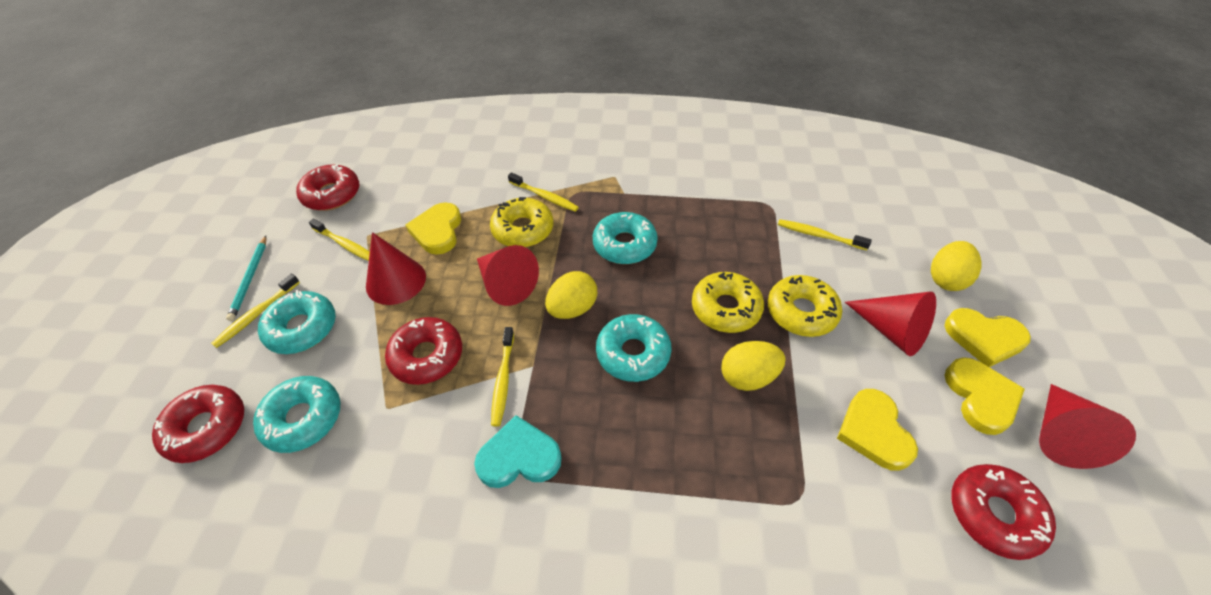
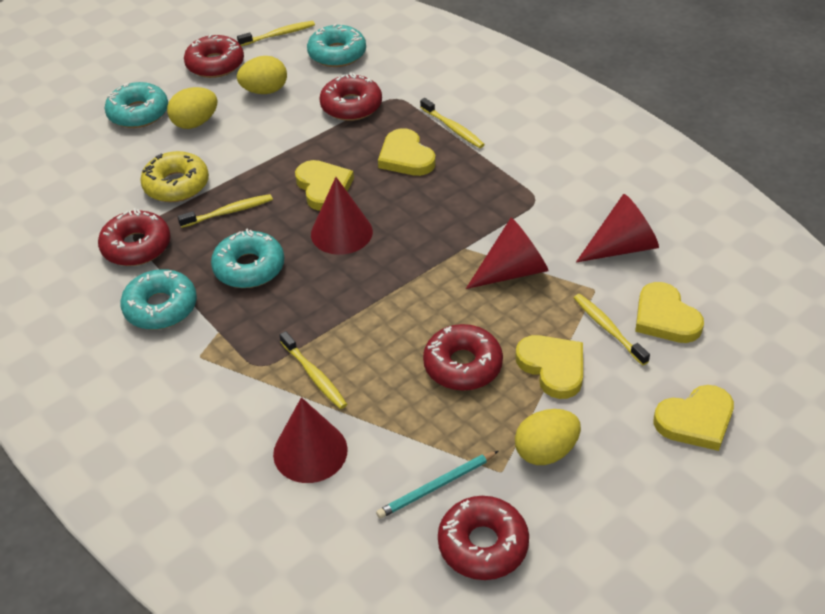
red donut: [152,385,244,463] [296,165,359,211] [385,317,462,385] [951,464,1056,560] = 4 -> [98,208,171,266] [184,34,244,78] [319,73,382,121] [423,324,503,391] [438,496,529,580] = 5
turquoise heart: [474,415,562,488] = 1 -> none = 0
yellow donut: [490,197,553,247] [692,272,764,333] [768,275,842,337] = 3 -> [140,151,209,202] = 1
yellow heart: [406,202,461,255] [837,389,918,471] [944,357,1025,435] [945,308,1031,367] = 4 -> [295,160,354,211] [378,128,436,176] [516,335,583,399] [635,282,704,343] [654,385,734,451] = 5

